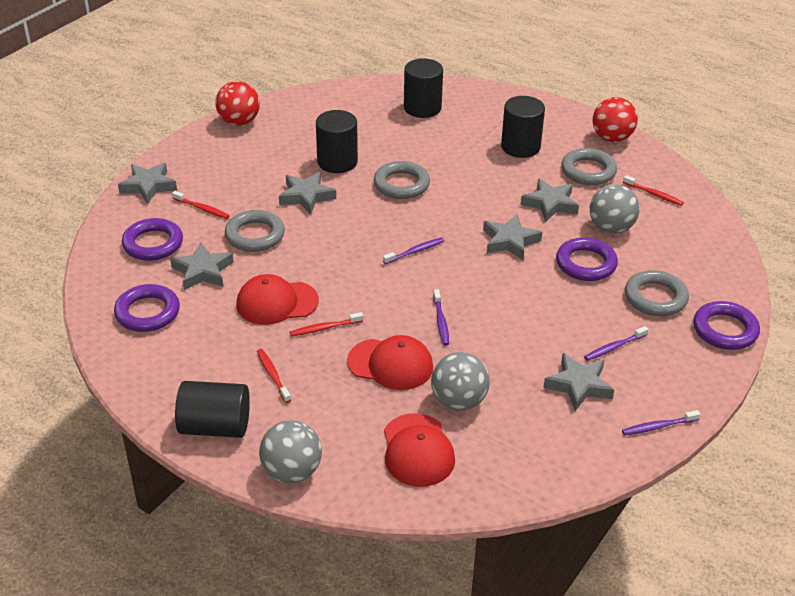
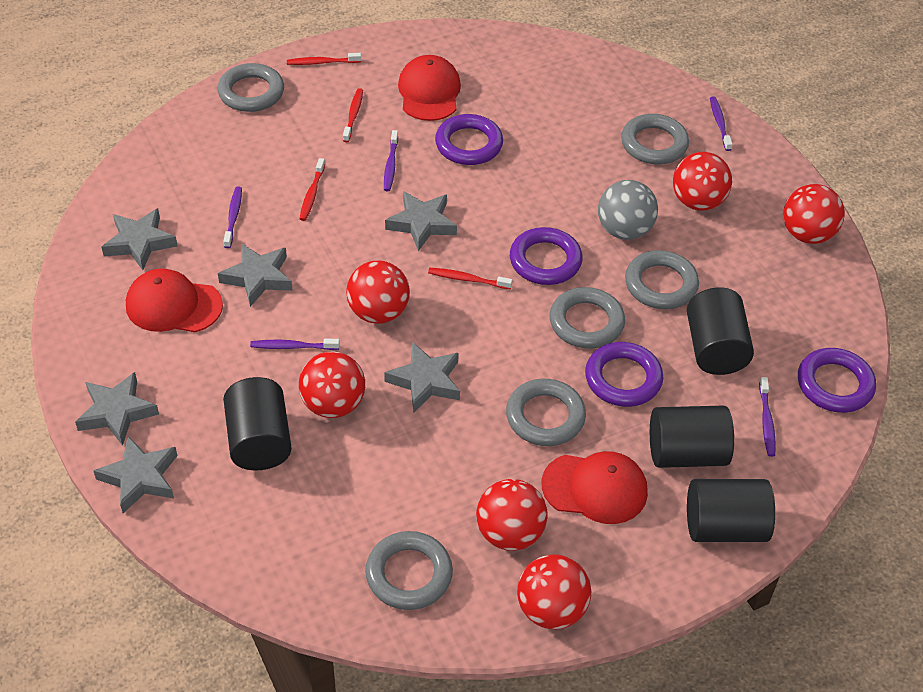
grey ball: [259,420,322,483] [431,352,490,411] [590,184,640,234] = 3 -> [598,180,658,240] = 1
grey ring: [225,210,285,252] [374,161,430,199] [561,148,617,185] [625,270,689,316] = 4 -> [217,63,284,112] [365,531,453,610] [506,379,586,446] [550,287,625,349] [621,114,689,164] [625,250,699,309] = 6
purple toothbrush: [383,238,444,264] [433,289,449,346] [584,326,648,361] [622,410,700,435] = 4 -> [223,186,242,248] [250,338,340,350] [384,130,398,191] [710,96,733,151] [759,377,776,457] = 5
red ball: [215,81,260,126] [593,97,638,142] = 2 -> [299,352,365,418] [346,261,410,324] [476,479,548,551] [517,554,591,630] [673,152,732,211] [783,184,845,244] = 6

